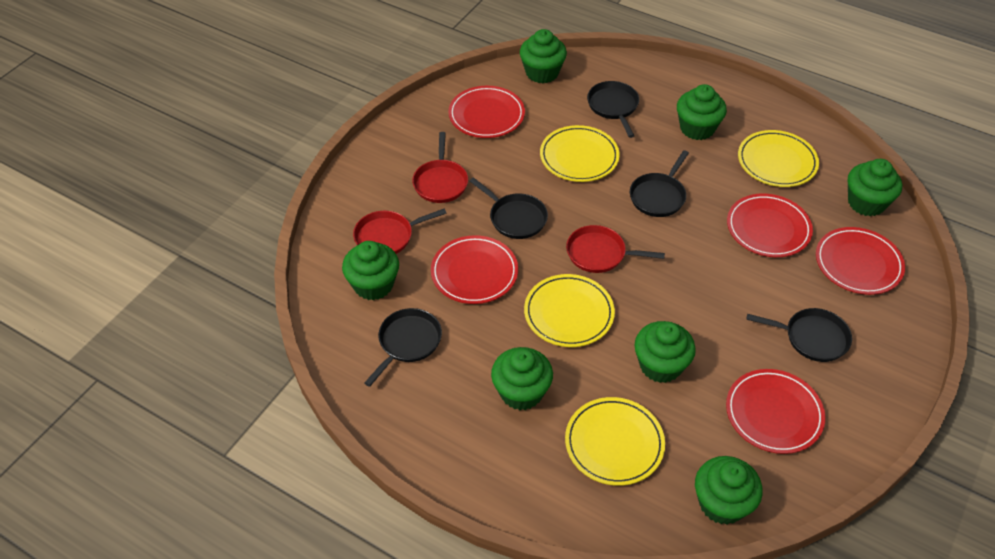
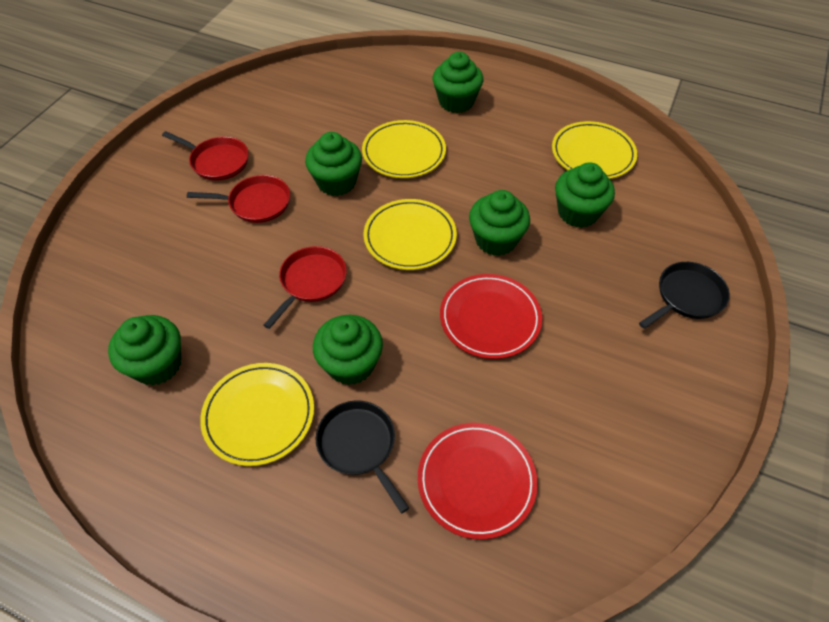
black pan: [364,308,442,387] [470,177,548,239] [587,81,639,138] [630,150,689,217] [746,308,852,362] = 5 -> [316,401,409,513] [639,262,730,329] = 2
green cupcake: [342,241,399,301] [491,347,553,410] [520,29,567,83] [634,321,696,383] [677,84,727,140] [695,456,763,525] [848,159,902,216] = 7 -> [108,315,181,386] [305,132,362,196] [313,315,383,385] [432,52,483,113] [469,190,530,256] [555,162,615,228] = 6
red plate: [431,235,518,304] [448,86,525,138] [726,369,825,454] [727,193,813,257] [816,227,905,295] = 5 -> [418,423,538,540] [440,274,542,359] = 2

